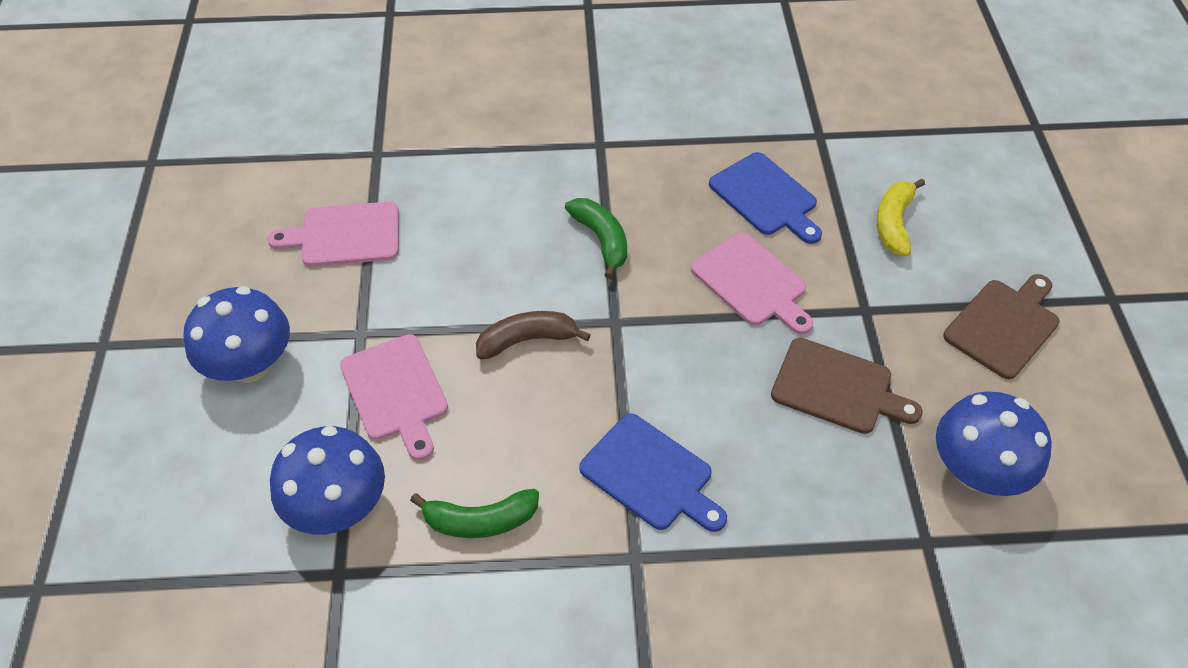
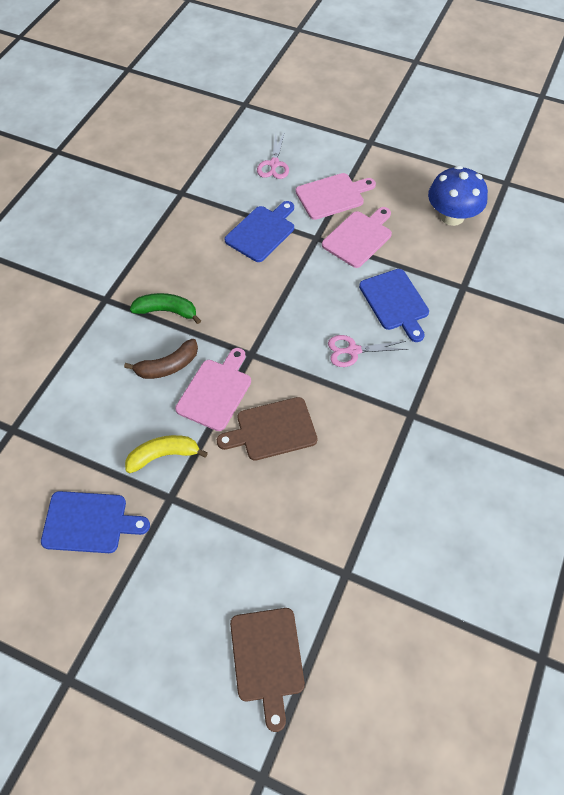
blue cutting board: [579,413,727,532] [709,152,822,244] = 2 -> [41,491,150,553] [225,201,294,262] [359,269,429,342] = 3
blue mushroom: [183,286,290,383] [270,426,385,534] [936,391,1052,496] = 3 -> [428,166,488,226] = 1
green banana: [410,489,539,538] [565,198,627,279] = 2 -> [130,293,201,324] = 1
pink scissors: none = 0 -> [257,134,289,179] [328,335,408,367] = 2

